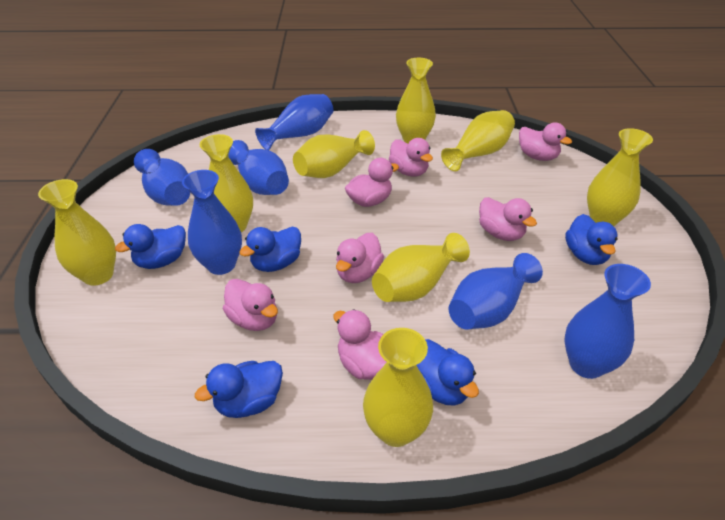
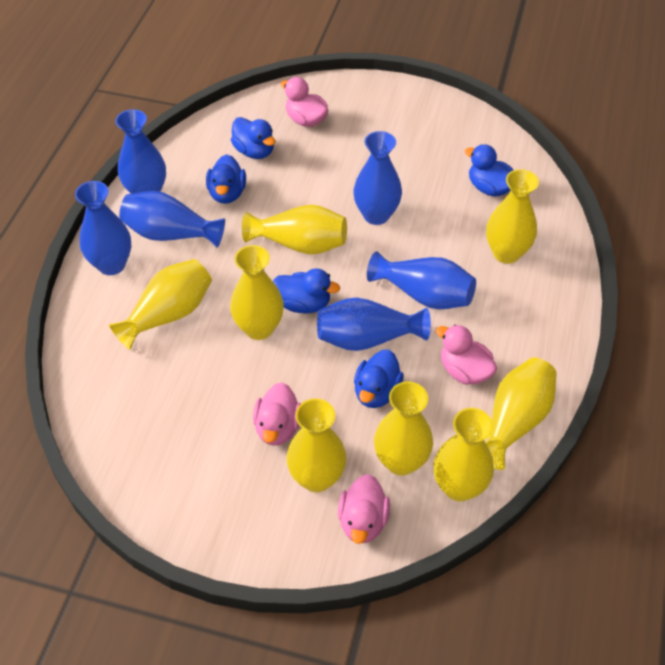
pink duck: [223,279,278,331] [333,310,387,380] [336,233,384,283] [345,158,399,207] [389,138,433,177] [479,197,537,241] [519,123,572,161] = 7 -> [253,382,301,446] [281,77,328,127] [338,474,390,544] [436,324,497,385] = 4

